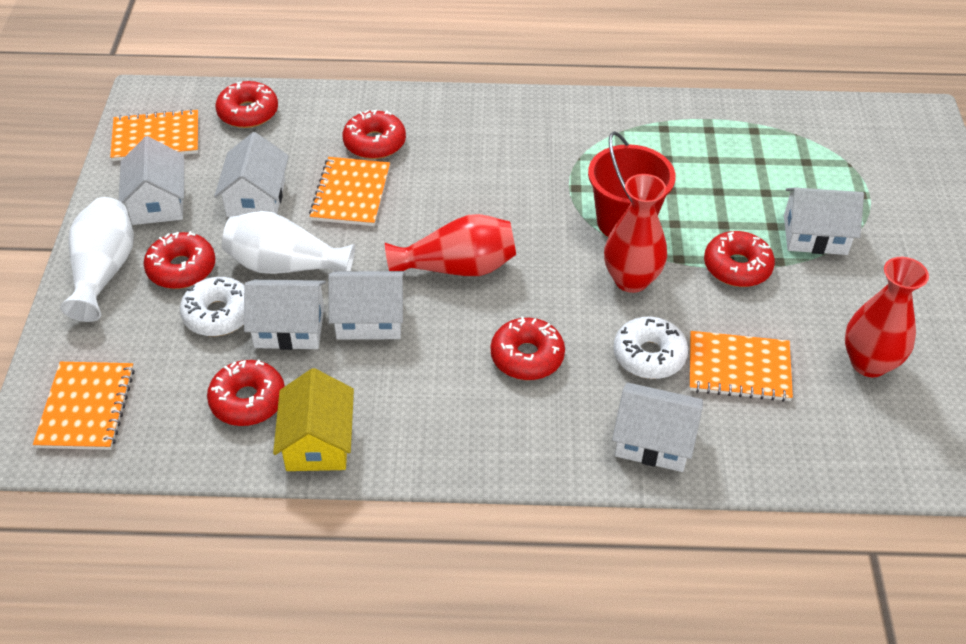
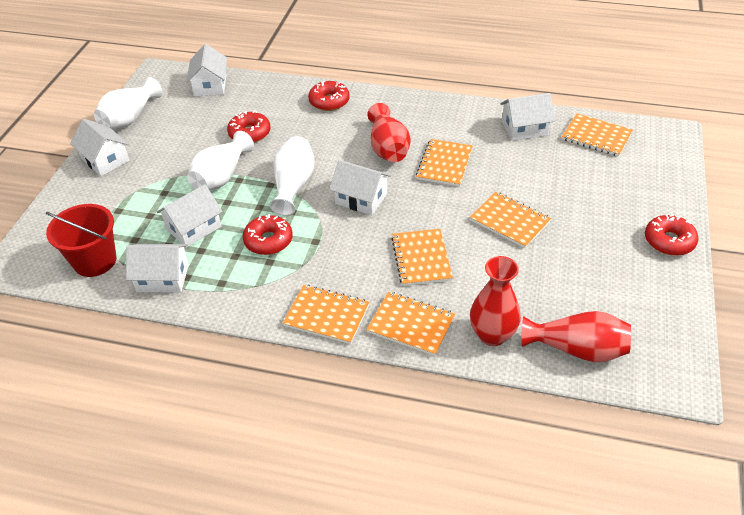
orange notebook: [33,362,135,450] [110,109,198,161] [309,157,390,226] [689,331,793,402] = 4 -> [283,285,369,344] [367,292,455,356] [391,229,453,286] [416,139,473,187] [470,192,551,248] [562,113,633,157] = 6
red donut: [144,231,215,289] [207,359,285,426] [216,81,278,128] [342,110,406,159] [491,316,565,380] [704,231,775,287] = 6 -> [227,110,271,143] [243,214,293,255] [308,81,350,111] [645,214,698,256] = 4
white donut: [180,277,244,336] [613,317,688,379] = 2 -> none = 0
white vase: [60,197,134,322] [222,211,355,274] = 2 -> [94,77,162,129] [187,131,254,190] [269,136,315,216] = 3
yellow house: [273,368,354,471] = 1 -> none = 0

